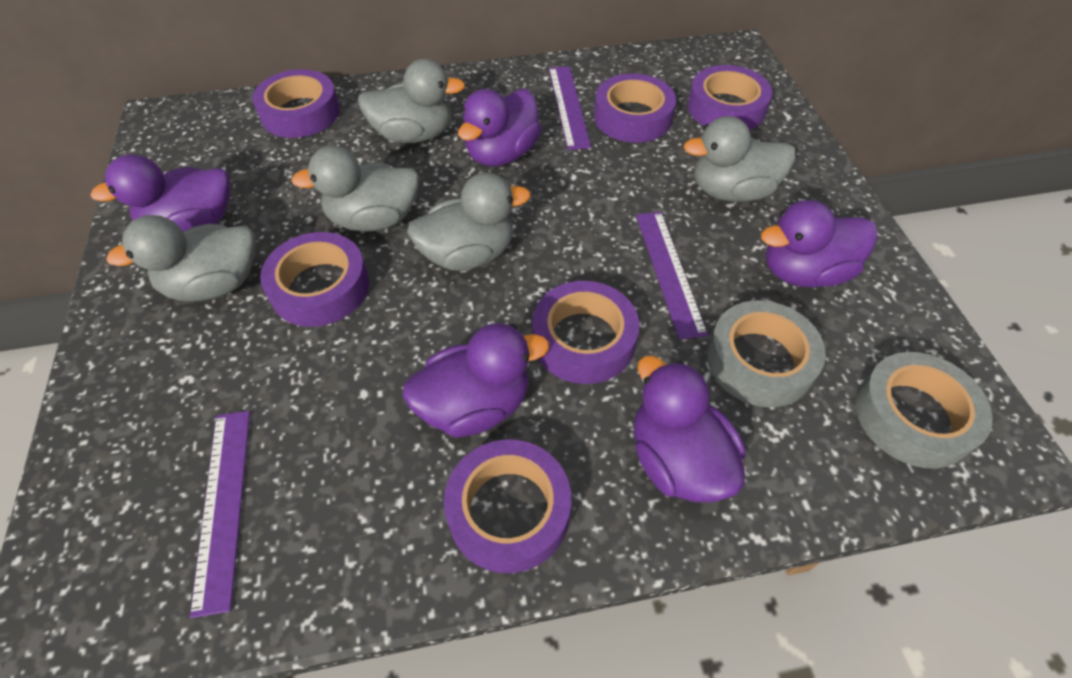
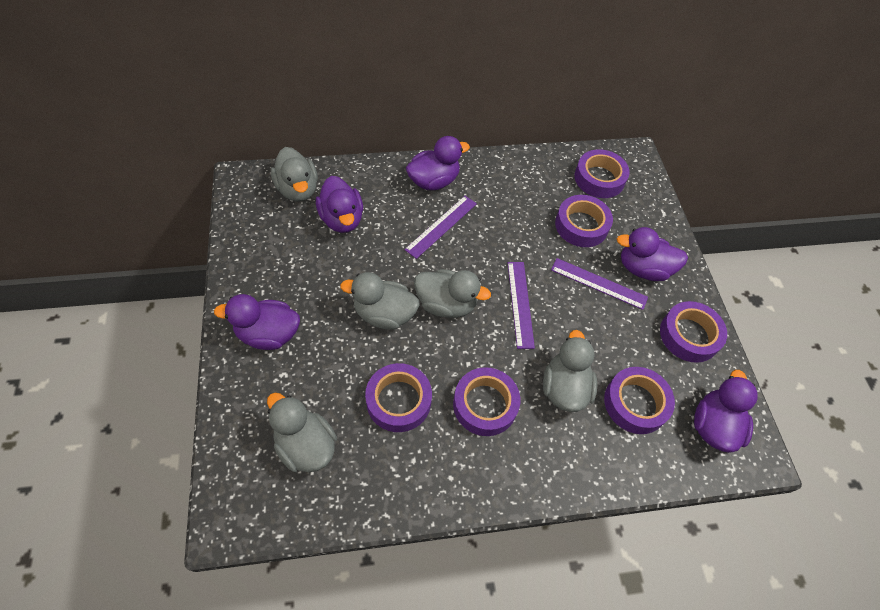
grey tape: [707,301,826,407] [855,352,993,469] = 2 -> none = 0

